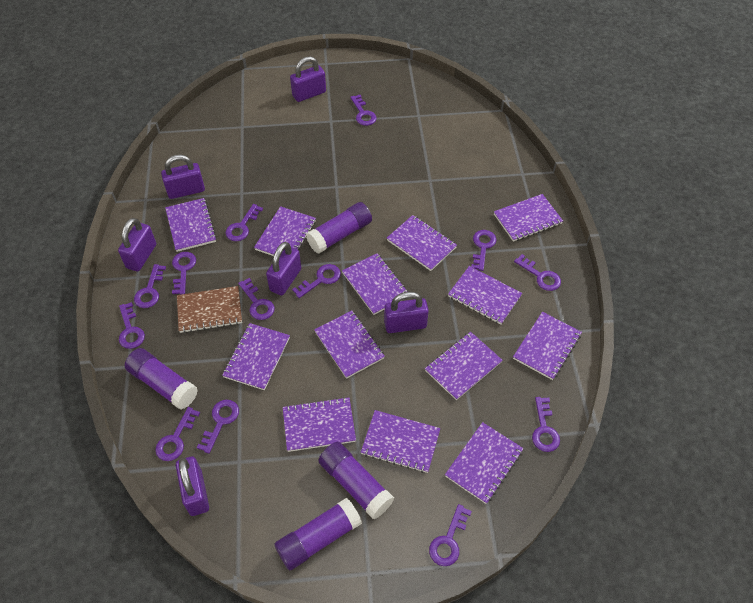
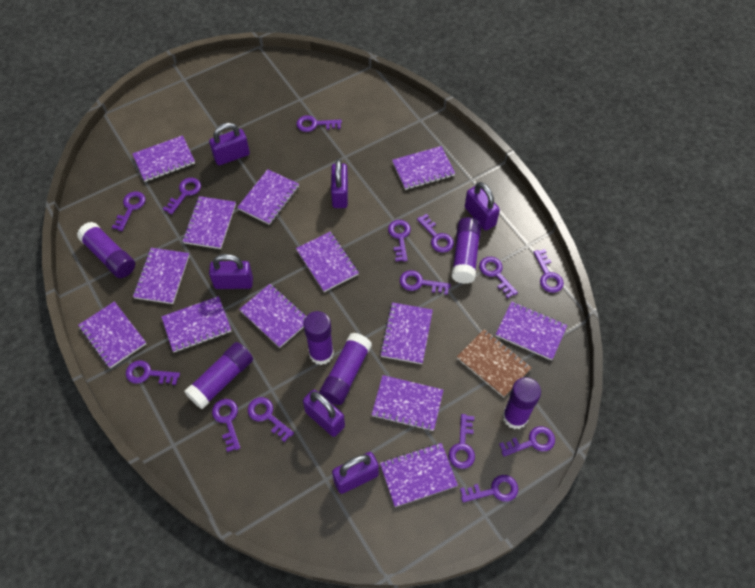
purple glue stick: [125,348,198,410] [274,498,362,571] [306,202,372,253] [318,442,394,519] = 4 -> [77,222,135,278] [184,342,253,409] [303,311,334,365] [319,333,372,405] [451,217,481,284] [503,377,541,429] = 6
purple key: [119,302,145,349] [134,264,166,308] [155,407,200,461] [172,252,196,295] [197,400,239,454] [226,204,263,241] [238,278,275,320] [292,264,341,298] [350,95,377,126] [429,504,472,566] [471,230,496,271] [514,254,561,291] [532,397,560,452] = 13 -> [112,191,145,231] [126,360,180,385] [163,178,201,215] [212,399,241,452] [247,397,294,442] [296,115,342,132] [388,220,411,262] [400,270,451,295] [417,214,454,253] [449,414,475,469] [460,475,518,502] [479,257,518,298] [499,426,555,456] [534,249,564,293] = 14

